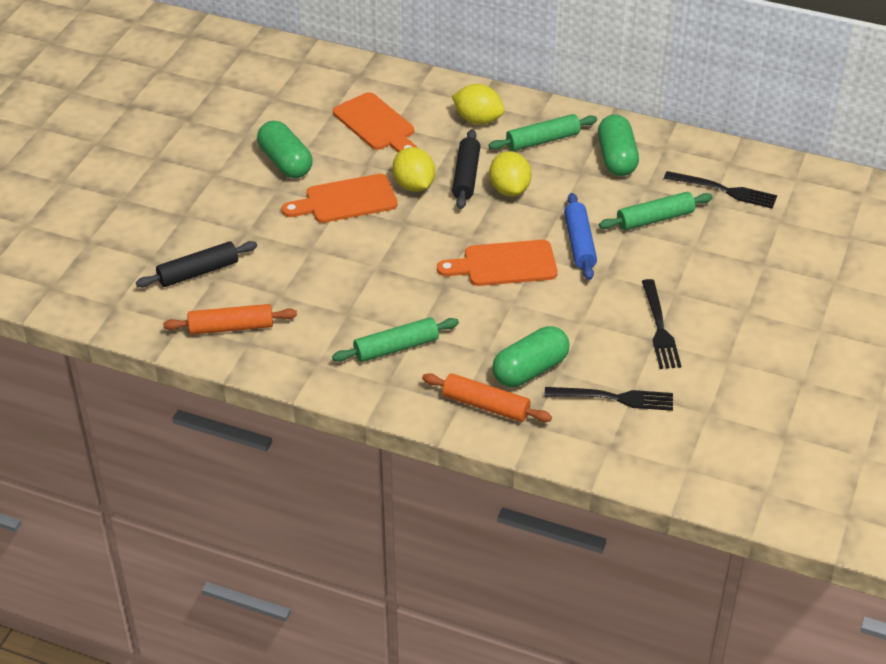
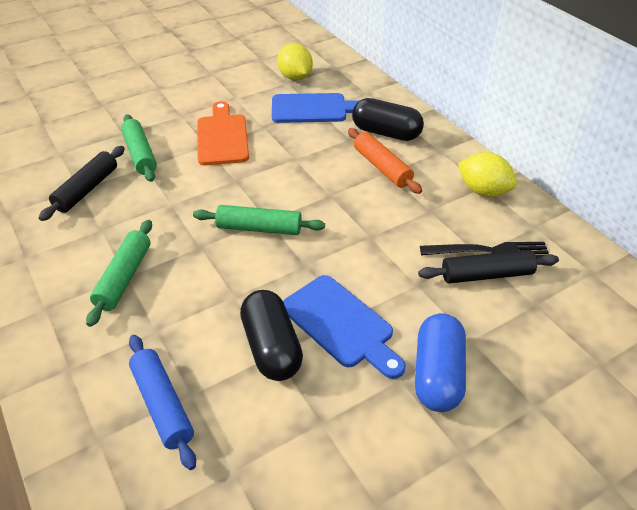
black capsule: none = 0 -> [240,290,303,381] [352,98,424,141] = 2
black fork: [544,387,673,411] [642,279,681,369] [664,171,777,209] = 3 -> [420,242,549,258] = 1
blue capsule: none = 0 -> [415,313,466,412] = 1
blue cutting board: none = 0 -> [272,93,360,123] [283,275,406,379] = 2
green capsule: [257,121,312,178] [492,326,570,387] [598,114,639,176] = 3 -> none = 0
orange cutting board: [282,174,398,223] [333,92,417,153] [437,240,557,286] = 3 -> [197,101,249,165] = 1
orange rolling pin: [163,304,297,335] [422,373,552,422] = 2 -> [348,128,422,194] = 1
yellow lemon: [393,147,435,192] [452,84,504,125] [489,151,532,196] = 3 -> [277,43,313,81] [458,152,517,197] = 2

